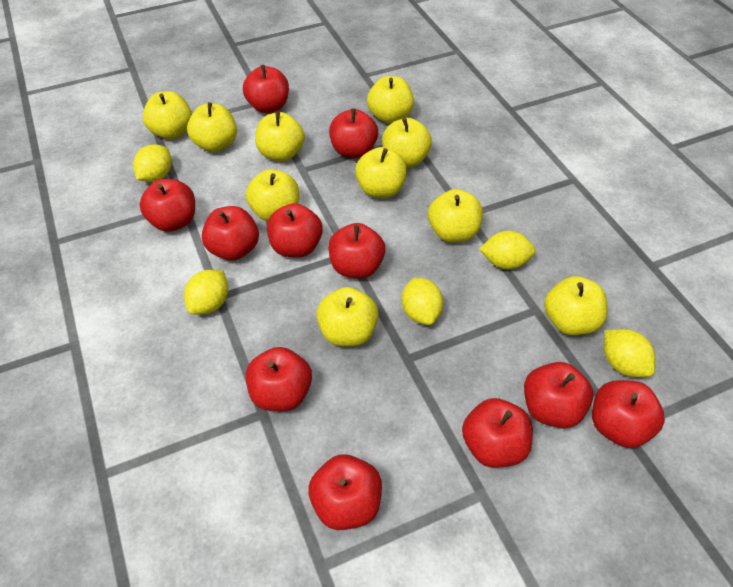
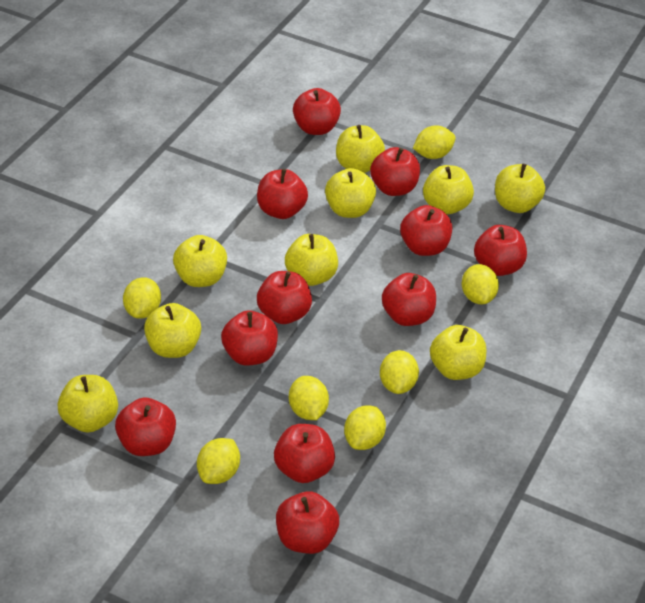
yellow apple: [143,91,192,139] [187,102,237,152] [246,169,299,221] [255,111,305,162] [317,287,379,346] [355,147,407,198] [367,76,414,123] [382,118,432,167] [428,189,483,242] [544,276,608,335] = 10 -> [58,375,118,433] [144,303,201,358] [173,235,227,287] [285,234,338,286] [325,168,376,218] [336,125,385,173] [423,165,474,214] [430,325,486,380] [495,164,545,213] = 9
yellow lemon: [133,144,172,182] [184,270,228,315] [402,277,443,325] [479,231,536,269] [604,329,656,377] = 5 -> [123,277,161,319] [197,438,240,484] [289,376,329,420] [344,405,386,450] [380,350,419,394] [413,126,456,159] [462,264,499,304] = 7

